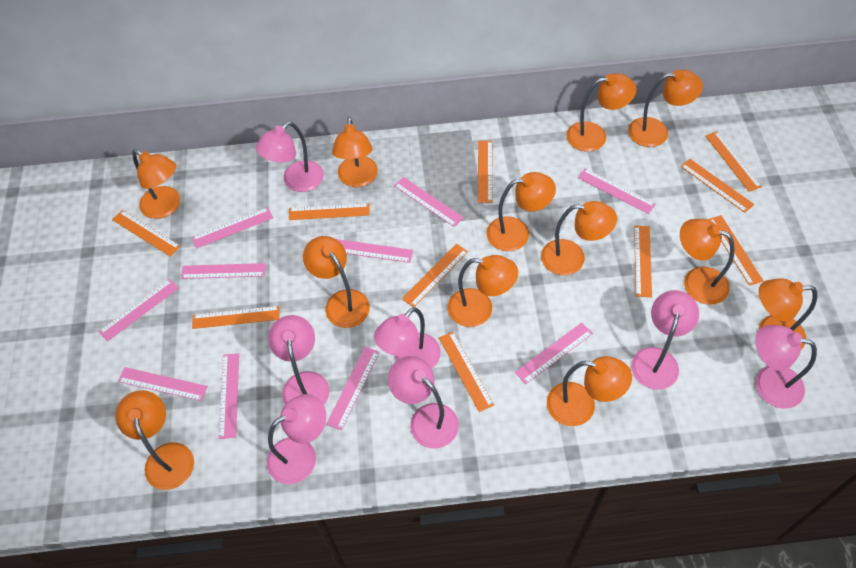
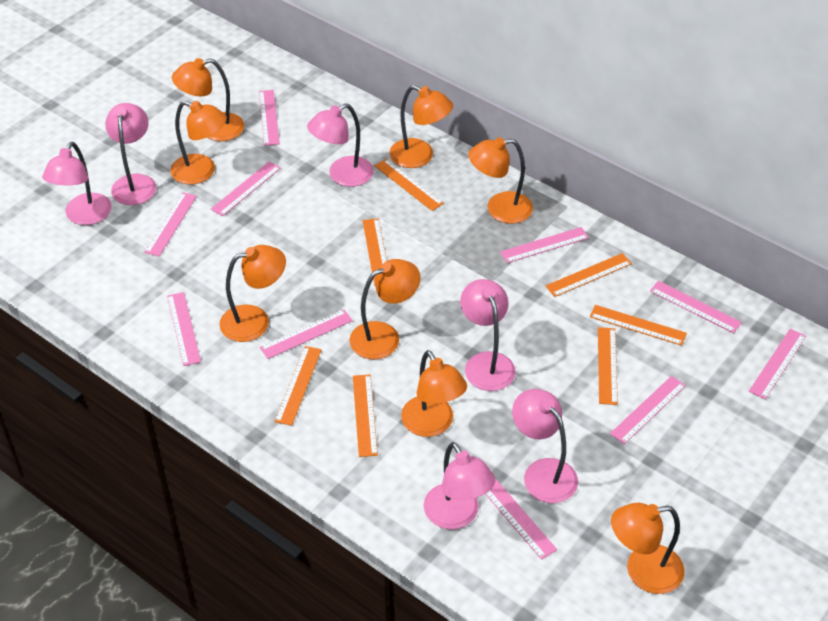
orange lamp: [115,390,194,490] [132,149,180,219] [303,236,370,328] [332,117,378,187] [448,255,518,327] [486,172,556,251] [541,201,617,275] [547,356,632,426] [566,73,636,152] [628,70,703,147] [680,219,734,305] [758,278,817,350] = 12 -> [170,101,227,184] [172,58,244,141] [219,245,286,342] [349,259,420,360] [389,85,453,168] [401,350,467,437] [468,137,533,224] [611,503,684,594] = 8
orange ruler: [112,210,181,257] [192,306,280,329] [289,203,370,220] [402,244,468,307] [439,332,494,412] [478,141,493,203] [634,225,652,298] [680,159,754,213] [705,131,762,192] [708,215,763,286] = 10 -> [274,346,321,426] [353,375,378,457] [362,218,387,286] [375,159,444,211] [546,253,632,297] [590,305,687,346] [598,327,618,405] = 7
pink lamp: [256,122,324,192] [267,394,326,484] [268,315,329,405] [374,307,441,369] [388,356,459,449] [631,290,699,390] [755,325,817,409] = 7 -> [42,142,112,225] [105,103,156,205] [307,103,374,187] [424,442,495,529] [460,279,516,391] [512,389,578,503] = 6

